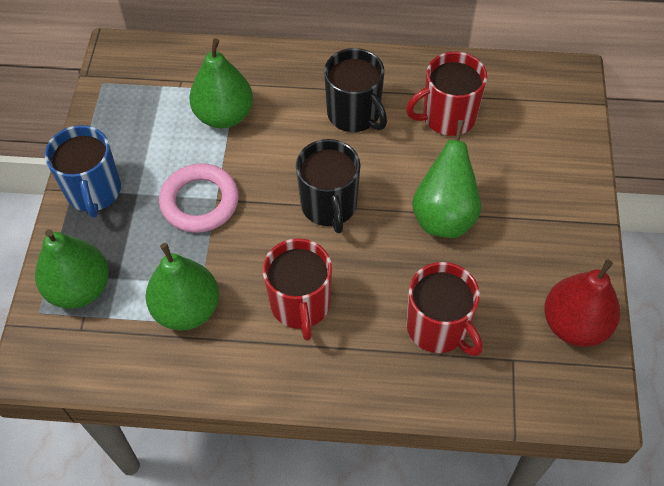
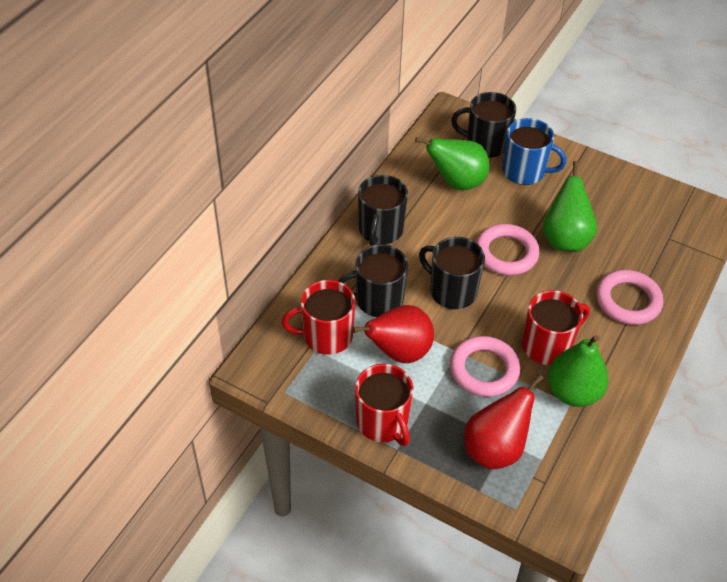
black mug: [296,139,361,233] [324,48,387,132] = 2 -> [338,244,408,317] [358,175,408,246] [419,237,485,309] [451,92,516,158] = 4
green pear: [35,229,109,309] [146,243,219,331] [189,38,253,128] [412,120,481,238] = 4 -> [415,137,490,190] [543,161,597,252] [548,335,609,407] = 3
pink ring: [159,163,239,233] = 1 -> [450,336,520,397] [476,224,539,276] [596,270,663,325] = 3
red pear: [544,259,620,347] = 1 -> [352,305,434,363] [464,374,543,470] = 2

